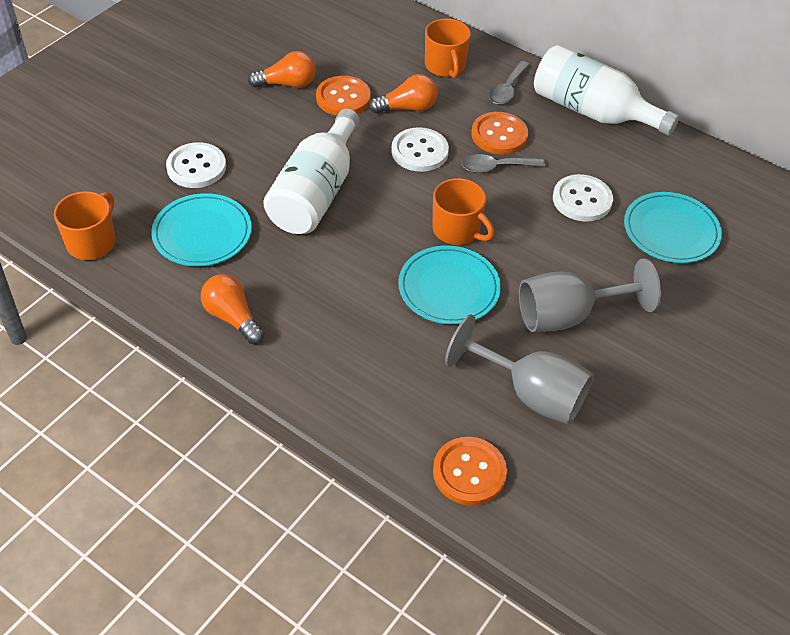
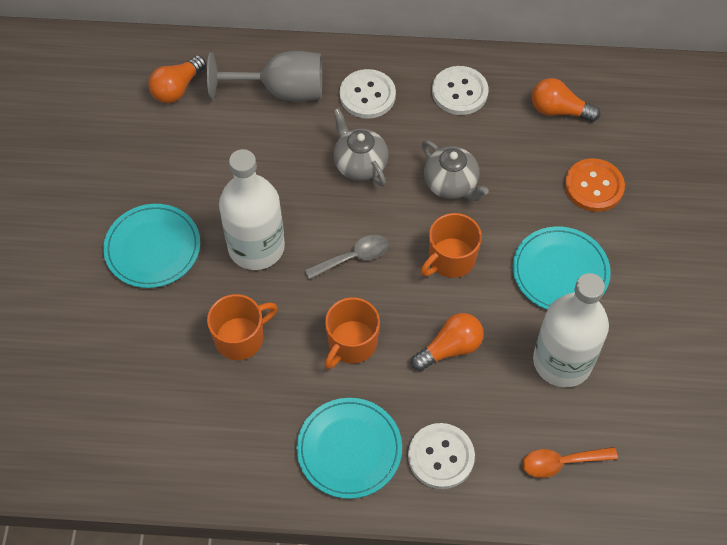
grey goblet: [445,314,594,425] [519,258,661,332] = 2 -> [207,51,322,102] = 1
grey spoon: [462,154,545,173] [489,61,530,105] = 2 -> [305,235,388,280] = 1
grey teapot: none = 0 -> [333,108,388,186] [422,140,489,201] = 2
orange button: [316,76,371,116] [433,437,507,505] [471,112,528,154] = 3 -> [565,158,625,212] = 1
orange spoon: none = 0 -> [523,447,618,478] = 1

